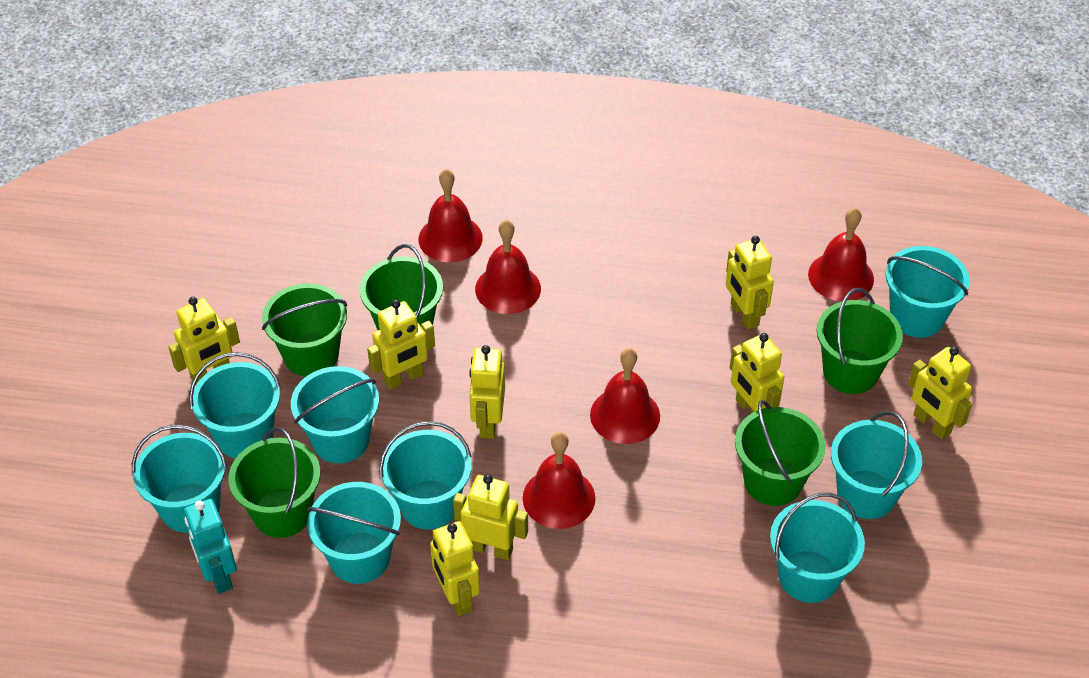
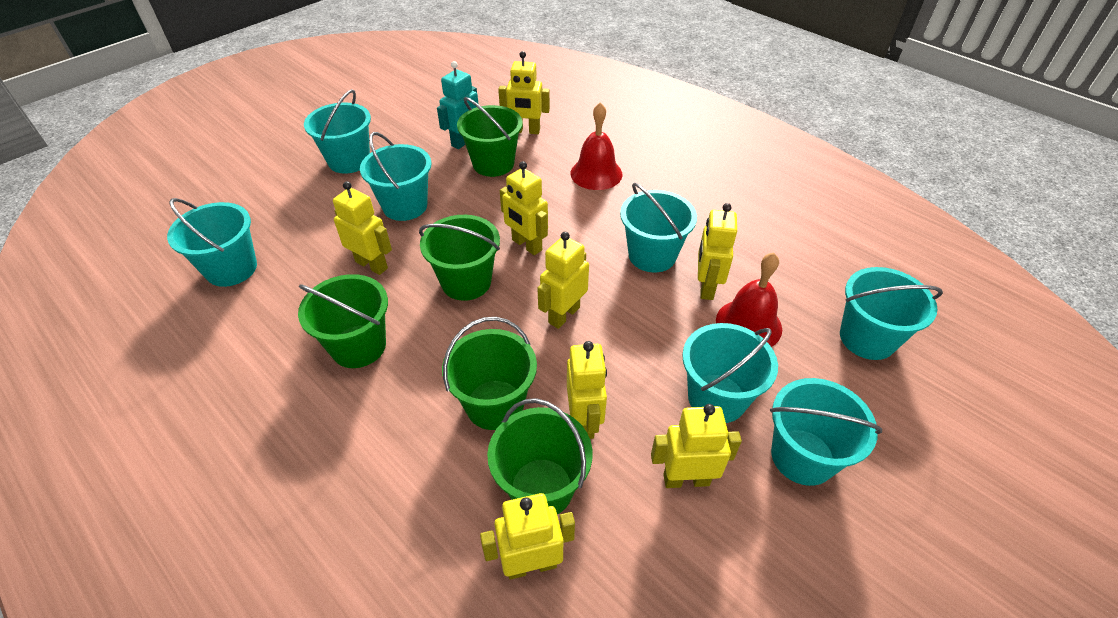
red bell: [419,169,483,262] [475,220,541,314] [523,432,596,529] [590,348,660,444] [808,208,874,302] = 5 -> [571,102,623,190] [716,252,782,347] = 2
turquoise bucket: [132,425,227,532] [189,352,281,458] [291,366,379,463] [307,482,401,584] [379,421,472,529] [770,492,865,603] [831,411,922,519] [886,246,970,338] = 8 -> [167,198,257,287] [304,89,371,174] [360,132,431,221] [620,183,697,272] [682,323,778,423] [770,378,882,486] [840,267,943,360] = 7

